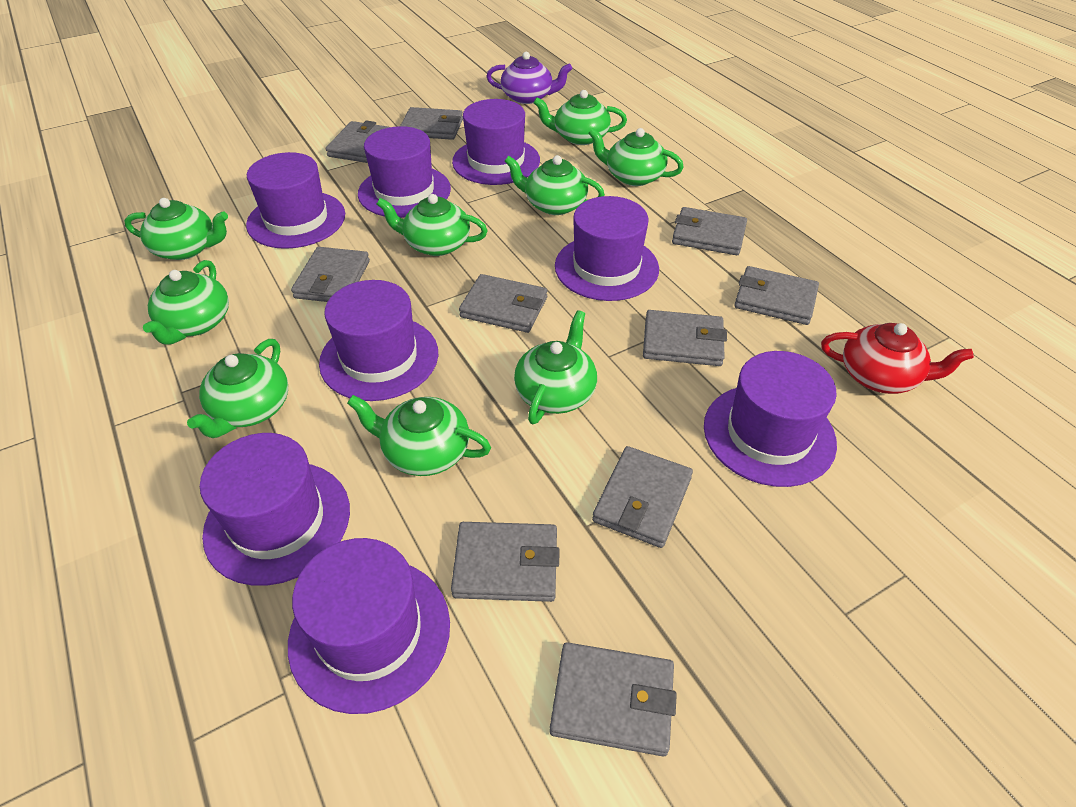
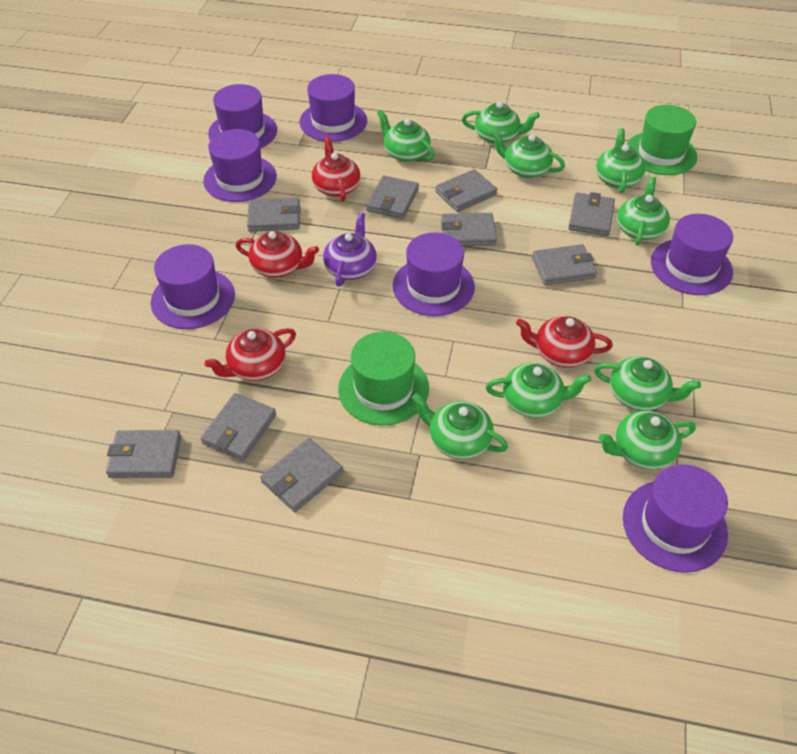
green hat: none = 0 -> [338,332,429,426] [627,105,697,175] = 2
grey wallet: [291,247,370,302] [326,121,389,163] [400,107,463,140] [451,522,560,602] [459,274,547,333] [550,642,677,756] [592,446,693,548] [643,310,727,366] [672,207,747,255] [735,266,819,325] = 10 -> [106,430,181,478] [201,393,276,461] [247,198,301,232] [260,438,343,512] [366,176,419,219] [435,169,497,212] [441,213,497,246] [532,244,597,285] [568,192,615,236] = 9
purple hat: [200,433,350,586] [246,152,345,249] [288,538,450,714] [319,280,438,401] [358,126,451,218] [452,99,540,185] [555,196,659,301] [704,351,837,487] = 8 -> [151,244,235,329] [203,129,277,202] [208,84,277,149] [299,74,367,142] [393,233,475,316] [623,464,728,573] [651,214,733,295] = 7
red teapot: [821,323,974,394] = 1 -> [205,328,296,381] [236,231,319,278] [312,136,361,201] [516,316,613,368] = 4

